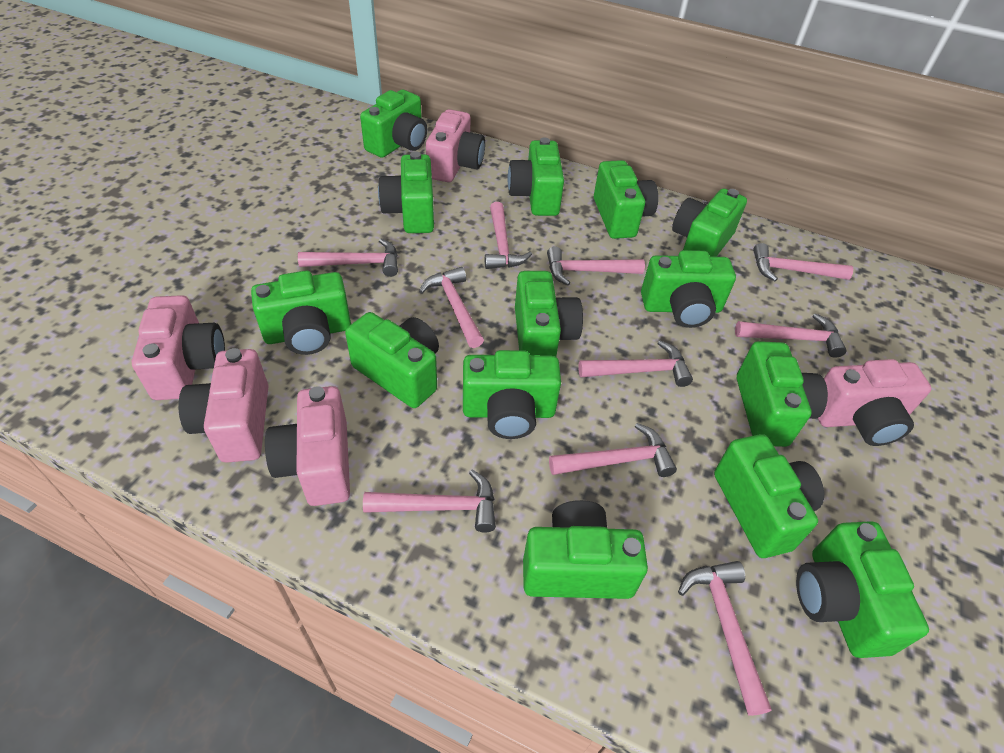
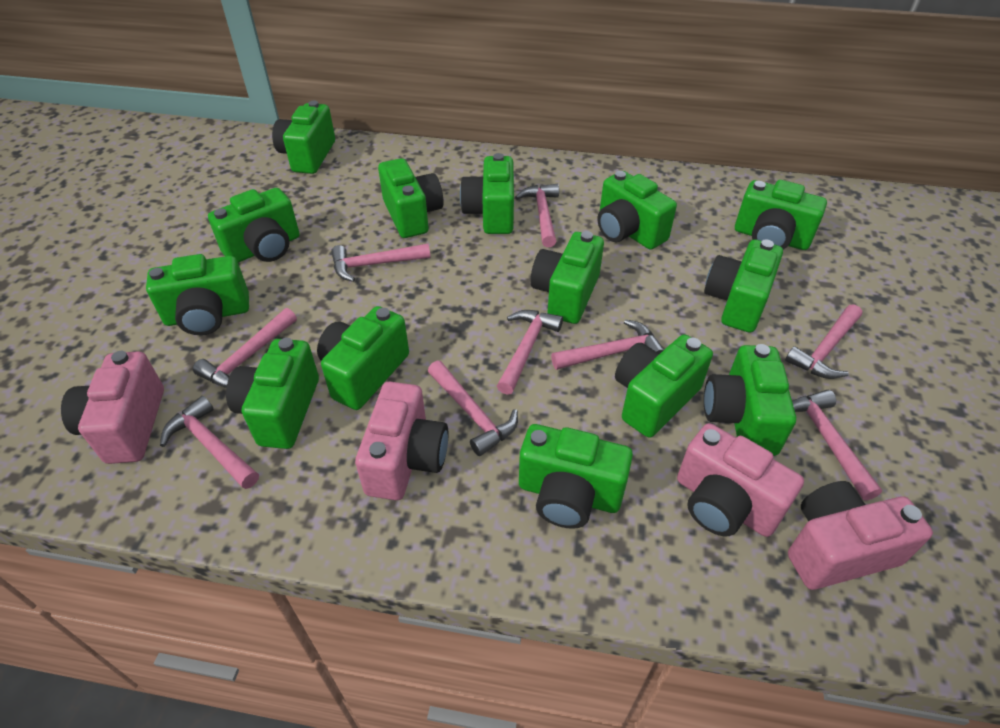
pink camera: [132,295,225,400] [178,348,268,463] [265,386,350,506] [426,109,485,182] [818,359,932,446] = 5 -> [61,351,164,464] [355,382,449,500] [677,423,804,537] [788,481,933,590] = 4
pink hammer: [298,239,398,277] [363,470,496,533] [419,267,484,348] [485,202,532,269] [547,246,645,285] [549,423,677,477] [578,340,693,387] [678,561,772,716] [735,313,846,358] [753,243,853,281] = 10 -> [160,396,259,489] [193,308,297,388] [331,244,430,282] [428,361,518,456] [497,310,563,395] [515,184,559,247] [551,319,664,370] [785,304,862,379] [792,390,882,500] = 9

